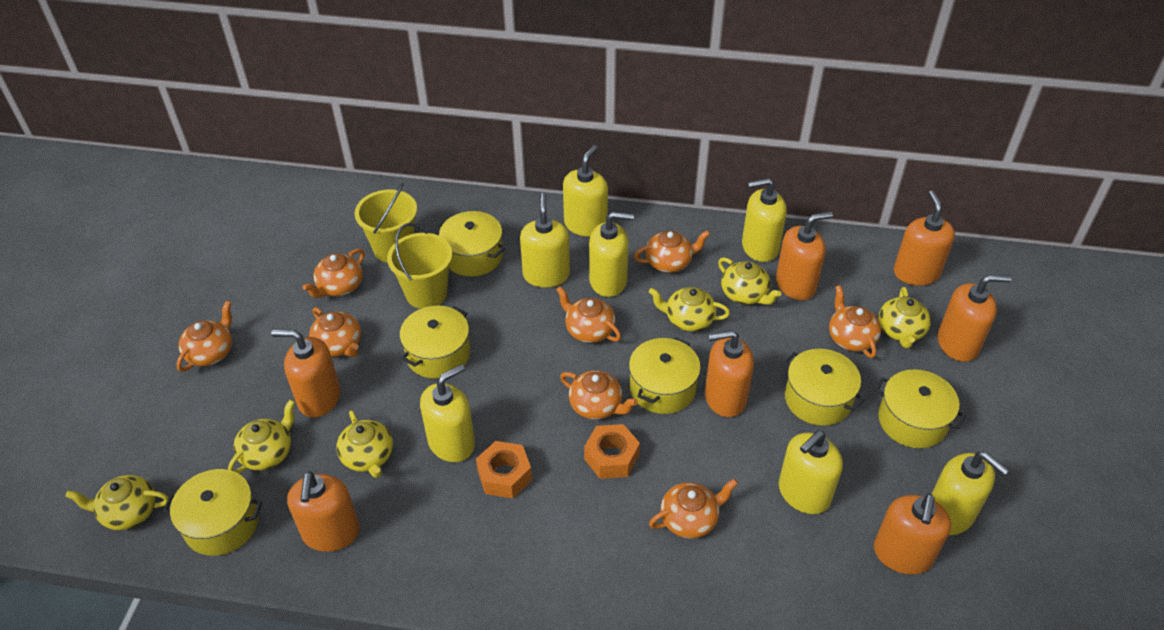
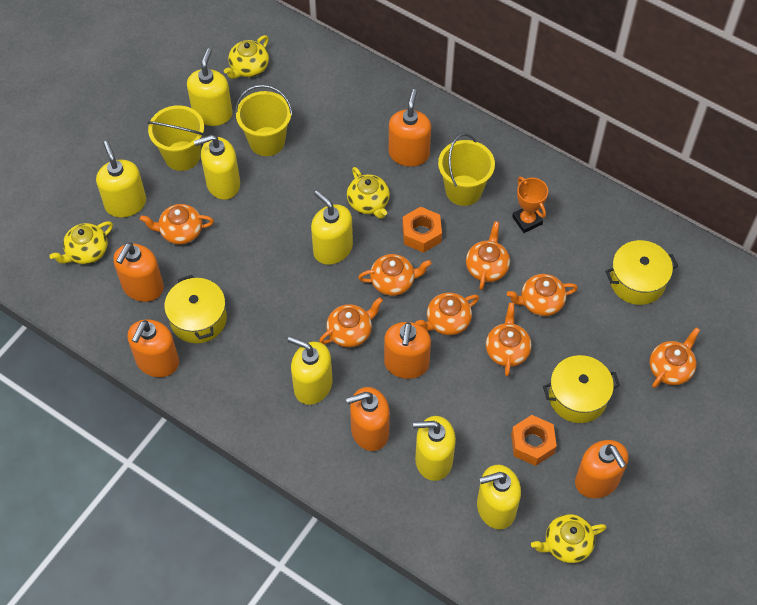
orange soap dispenser: [271,330,340,417] [287,471,360,552] [705,330,754,417] [776,212,833,300] [874,493,951,575] [894,191,955,286] [938,275,1011,362] = 7 -> [113,243,164,302] [128,319,179,377] [346,387,390,451] [384,322,431,379] [389,89,431,167] [575,440,628,498] = 6
orange trophy: none = 0 -> [512,177,548,233] = 1
yellow bucket: [354,182,417,263] [387,223,452,309] = 2 -> [147,105,204,171] [235,85,293,156] [438,133,495,206] = 3
yellow pot: [163,469,262,556] [400,306,470,379] [438,211,505,277] [629,337,701,414] [783,349,865,426] [875,369,966,448] = 6 -> [164,275,227,343] [543,355,620,423] [605,240,678,305] = 3
yellow teapot: [65,475,169,530] [228,400,295,474] [336,410,393,478] [649,287,730,332] [718,257,781,305] [878,287,931,348] = 6 -> [49,221,113,264] [224,35,269,79] [347,167,390,219] [531,514,606,563] = 4

